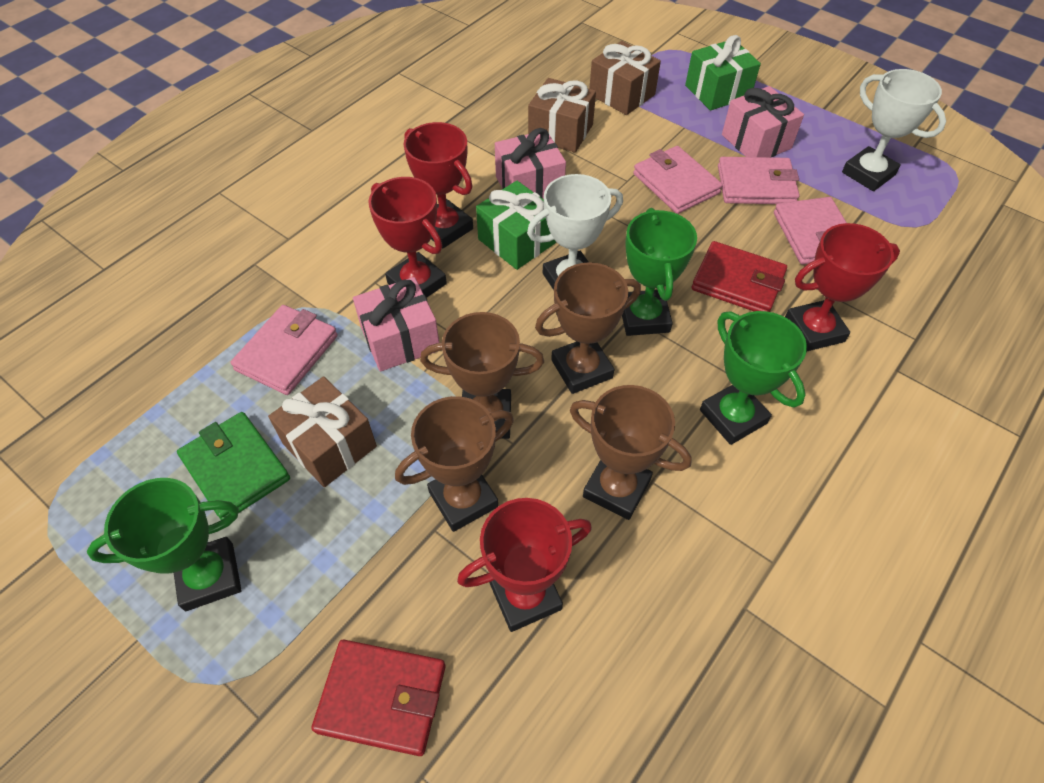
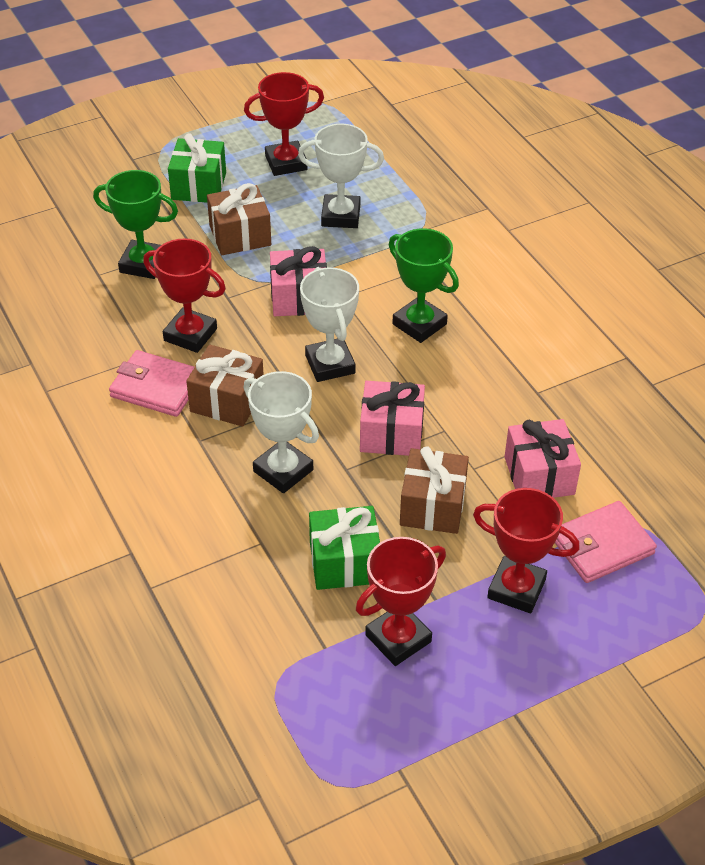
brown trophy: [395,396,514,532] [420,312,544,439] [535,262,641,394] [570,385,692,520] = 4 -> none = 0
green trophy: [87,478,241,611] [622,208,697,336] [700,311,807,445] = 3 -> [93,170,178,279] [389,228,459,343] = 2
green wallet: [177,412,290,520] = 1 -> none = 0
pink wallet: [231,305,338,395] [633,146,723,214] [718,157,799,204] [774,197,847,265] = 4 -> [109,350,195,417] [555,501,657,583] = 2
red wallet: [311,640,445,756] [692,241,787,312] = 2 -> none = 0
white trophy: [527,174,623,290] [842,69,946,191] = 2 -> [244,371,319,493] [298,124,384,228] [300,267,359,382] = 3

